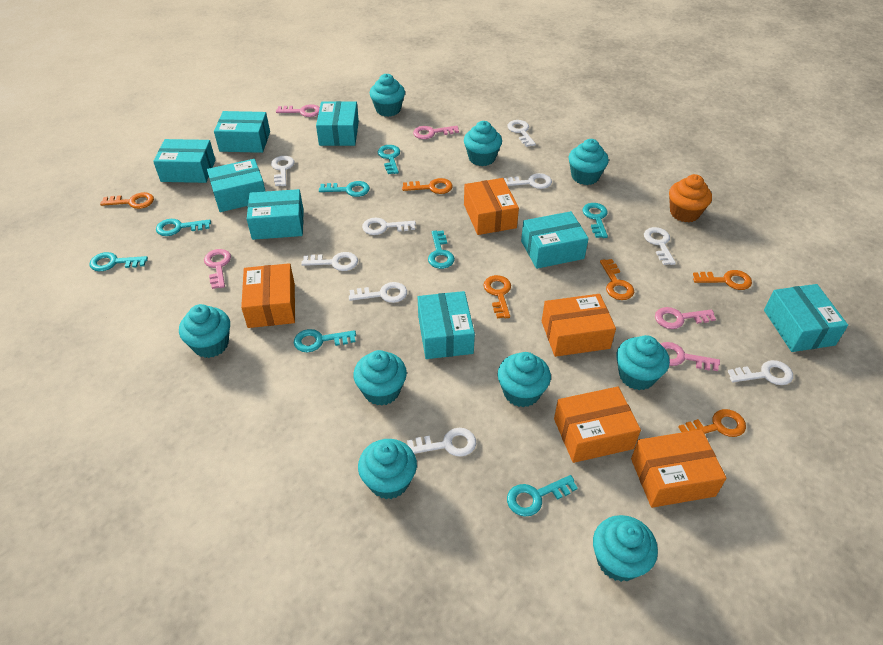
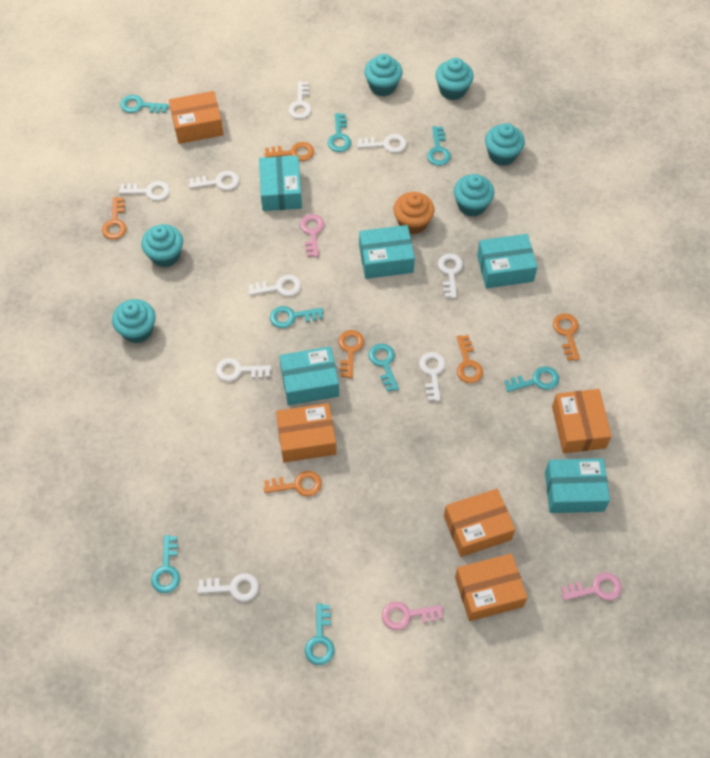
pink key: [204,249,231,289] [276,104,320,117] [413,126,459,139] [655,307,716,329] [661,342,720,371] = 5 -> [300,214,324,257] [382,601,443,630] [561,572,622,601] = 3
turquoise box: [153,139,215,183] [207,159,266,212] [214,111,270,153] [247,189,304,240] [316,101,359,146] [418,291,475,359] [521,211,589,269] [764,284,848,352] = 8 -> [259,155,302,211] [279,346,339,405] [359,225,415,279] [477,234,537,288] [545,458,610,513] = 5
turquoise cupcake: [179,304,230,358] [353,350,407,406] [358,439,417,499] [370,74,405,117] [464,121,502,166] [498,352,551,407] [569,139,609,185] [593,515,658,582] [616,335,670,390] = 9 -> [112,299,156,343] [141,224,183,267] [364,54,402,96] [435,58,474,100] [454,174,494,217] [485,123,525,166] = 6

